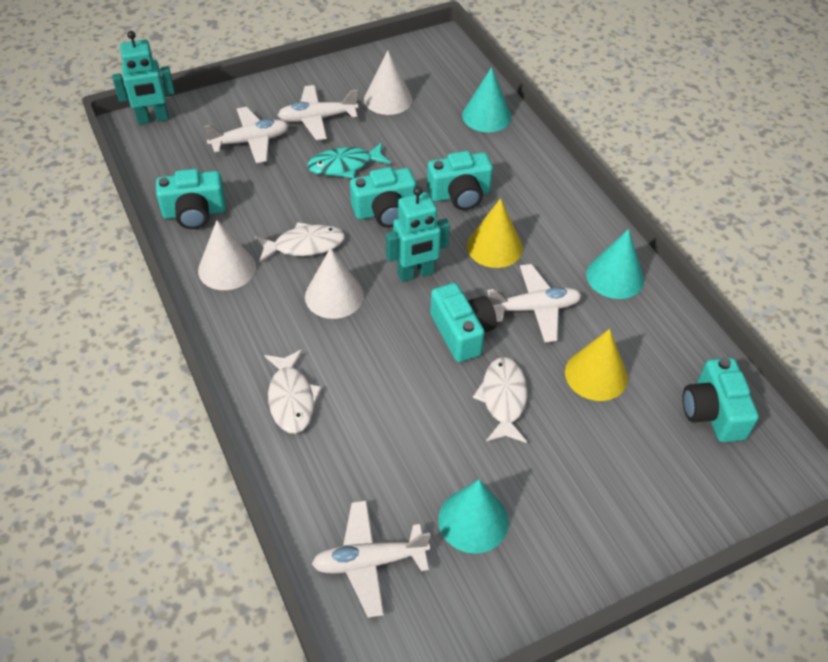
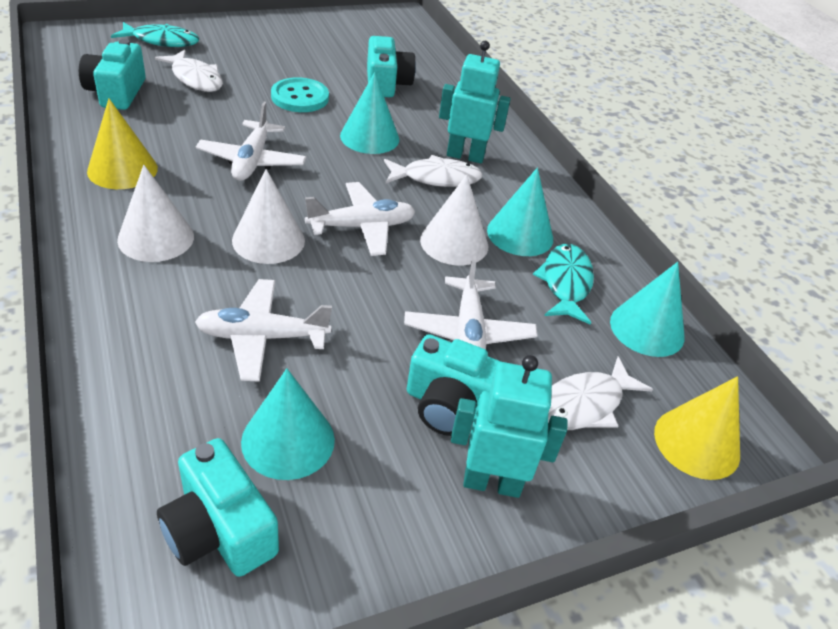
turquoise button: none = 0 -> [271,77,329,112] = 1
turquoise camera: [156,169,226,229] [350,167,416,228] [427,151,493,210] [430,283,497,362] [683,358,759,442] = 5 -> [79,39,146,110] [157,438,279,577] [367,36,416,97] [407,334,501,436] = 4
turquoise cone: [438,479,509,554] [462,67,512,132] [586,229,644,299] = 3 -> [241,368,335,480] [340,72,399,154] [487,168,553,256] [610,262,685,357] = 4
turquoise fish: [307,142,391,178] = 1 -> [111,22,199,47] [533,244,594,325] = 2

